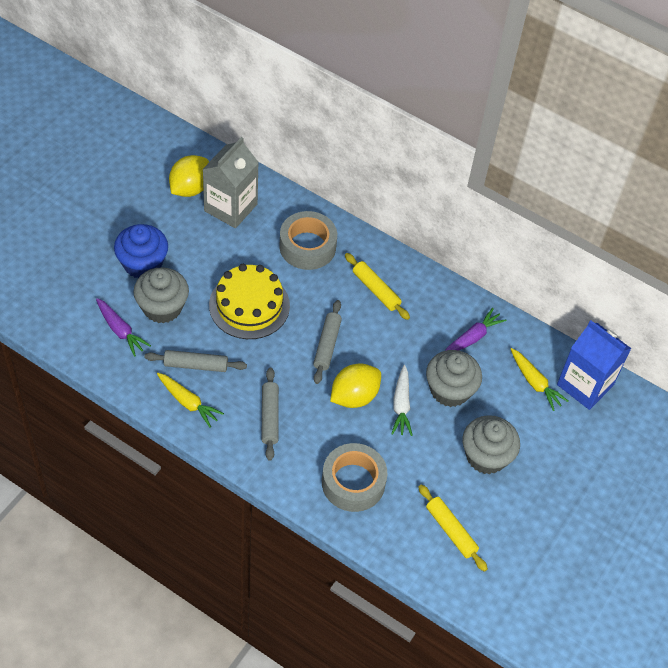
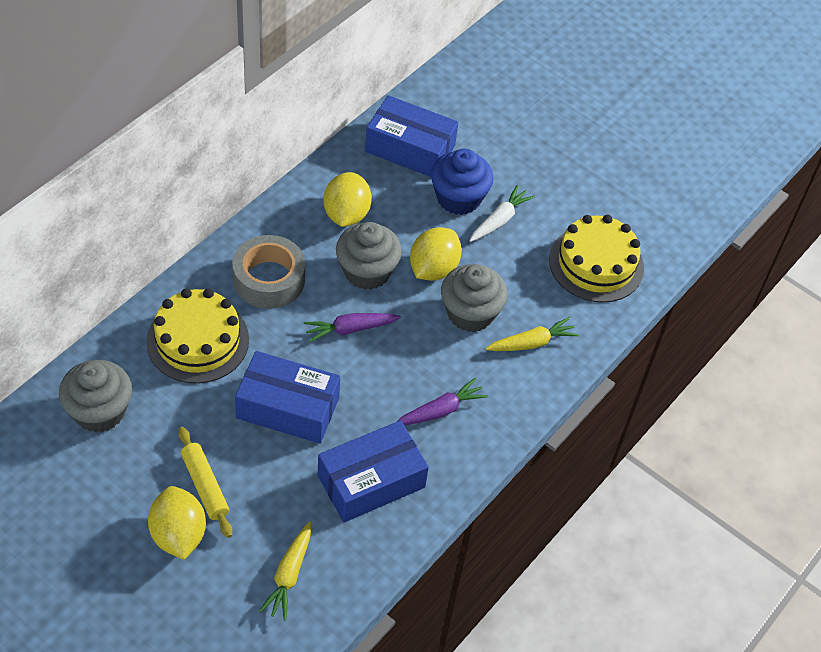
blue box: none = 0 -> [235,351,340,444] [318,420,429,522] [365,95,458,177] = 3
blue carton: [557,320,632,410] = 1 -> none = 0
grey carton: [202,137,259,228] = 1 -> none = 0
grey rolling pin: [144,350,247,372] [262,368,279,461] [313,300,342,384] = 3 -> none = 0
grey tape: [279,211,337,270] [322,443,387,512] = 2 -> [232,235,305,309] = 1
yellow cake: [209,264,290,339] = 1 -> [146,288,249,384] [549,215,644,303] = 2
yellow lemon: [169,155,209,197] [330,363,381,408] = 2 -> [148,486,206,560] [323,172,372,227] [410,227,462,281] = 3
yellow rolling pin: [345,253,410,320] [418,484,488,572] = 2 -> [178,427,232,538] = 1

